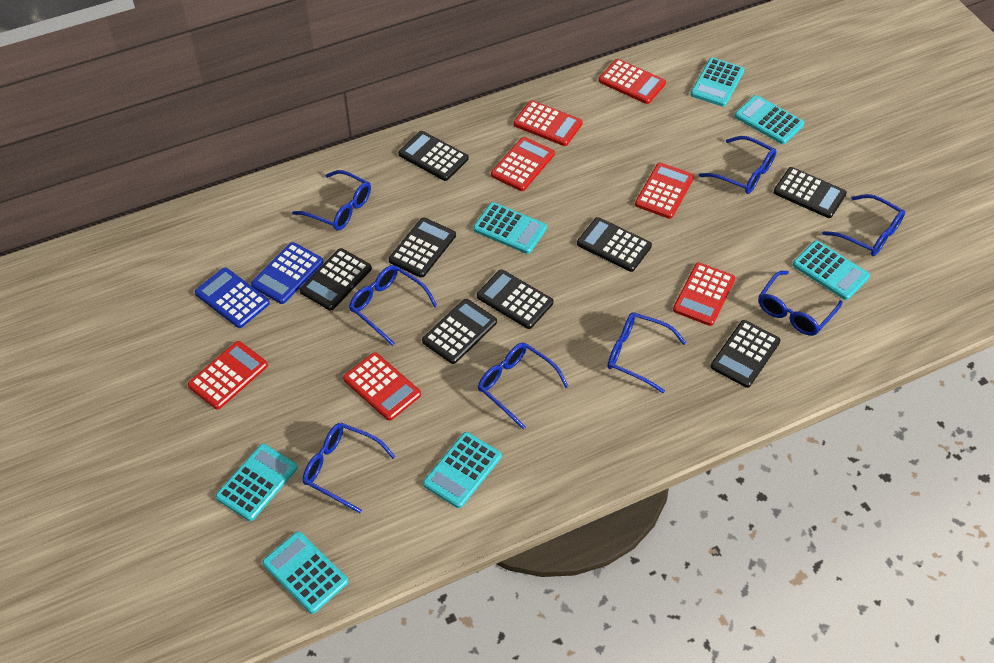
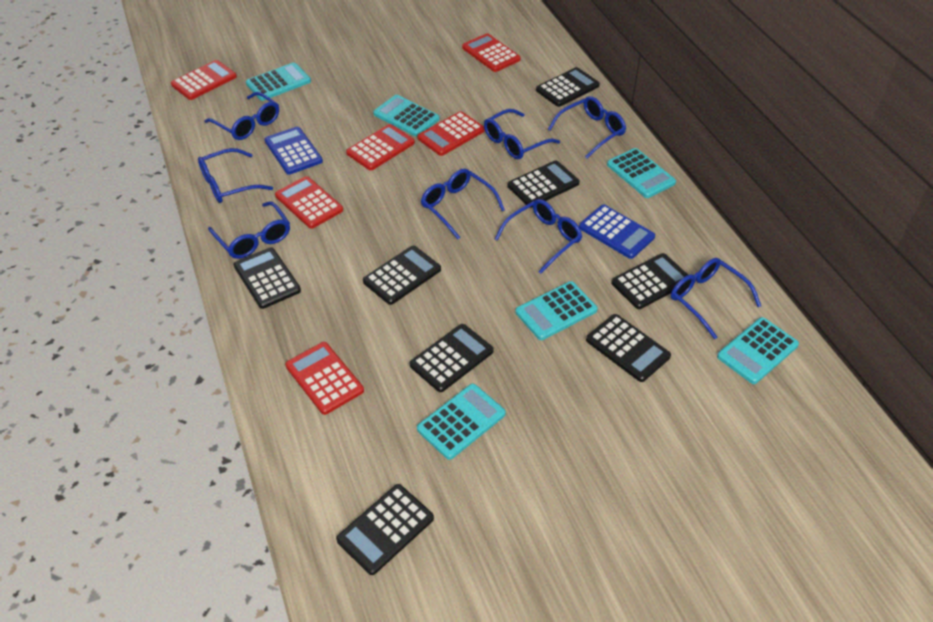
red calculator: [188,341,268,410] [343,352,421,421] [491,137,555,191] [514,100,583,146] [599,59,666,104] [635,163,694,219] [673,263,735,326] = 7 -> [171,60,237,100] [275,176,343,229] [285,342,364,415] [346,124,415,170] [417,111,485,156] [462,33,521,72] = 6
turquoise calculator: [215,444,298,521] [262,531,348,614] [423,432,502,508] [473,202,547,254] [691,57,745,107] [735,95,804,144] [793,240,870,300] = 7 -> [246,62,311,101] [373,95,440,137] [417,384,506,460] [515,281,598,340] [607,148,676,198] [717,317,799,384] = 6

